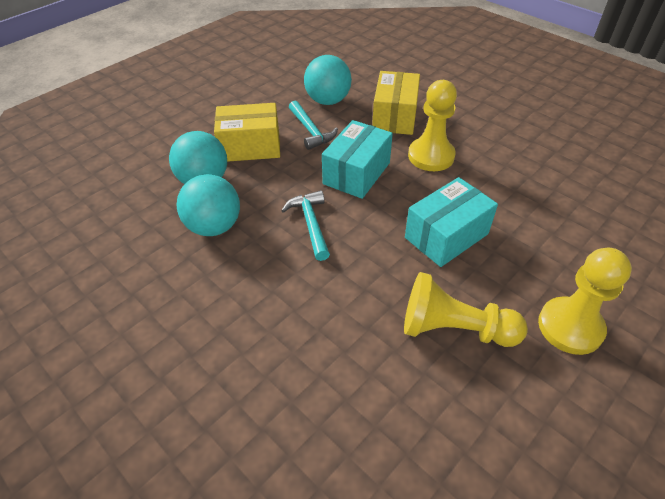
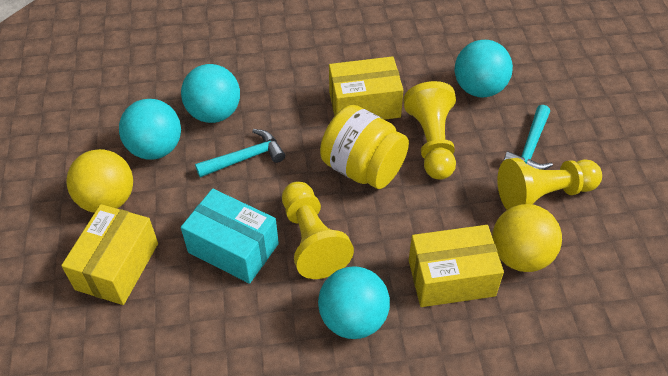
turquoise ball: [169,131,227,184] [176,174,240,236] [304,55,352,105] = 3 -> [119,99,181,160] [181,64,240,123] [318,266,390,339] [455,40,513,97] = 4
turquoise box: [322,120,393,199] [405,177,498,267] = 2 -> [181,189,279,284] = 1
yellow ball: none = 0 -> [66,149,133,213] [492,204,562,272] = 2
yellow box: [214,103,280,162] [372,71,420,135] = 2 -> [61,204,158,305] [329,56,403,120] [409,225,504,307] = 3
yellow jar: none = 0 -> [320,105,409,189] = 1

